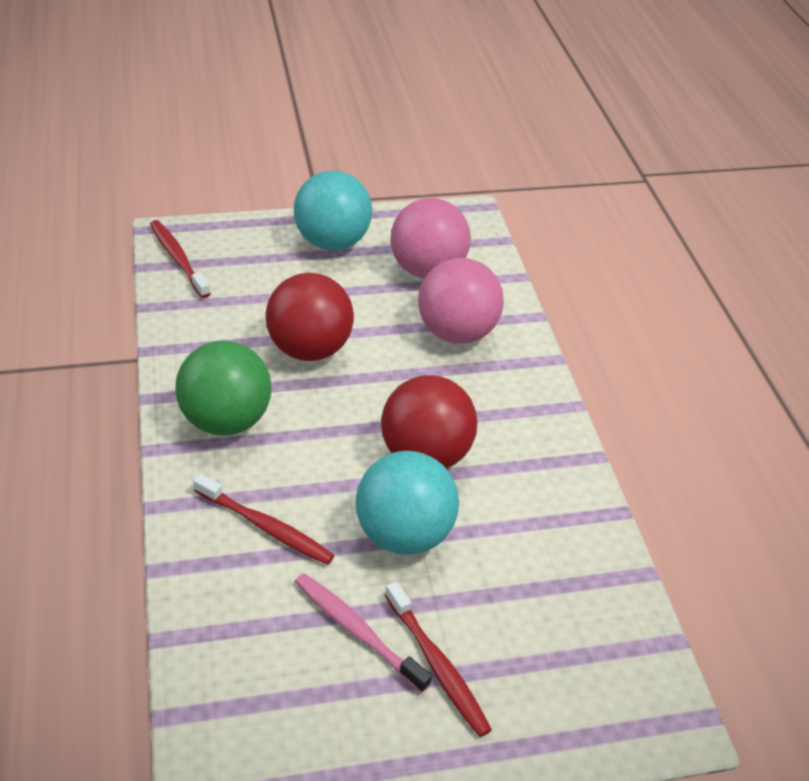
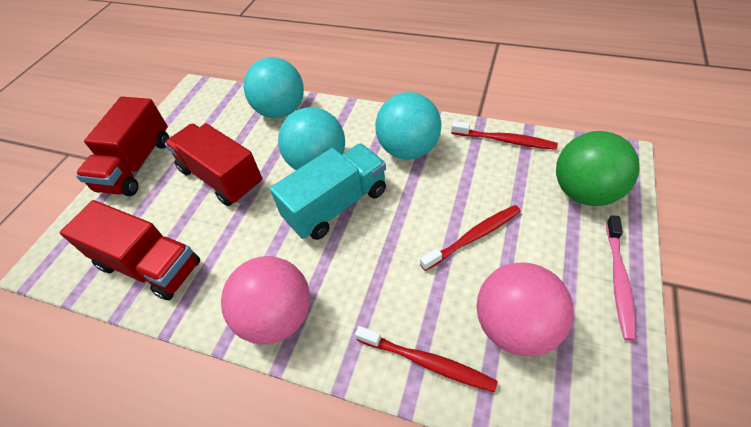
red ball: [266,273,354,361] [381,375,477,469] = 2 -> none = 0
red truck: none = 0 -> [60,200,200,300] [76,97,169,196] [165,123,262,206] = 3
turquoise ball: [294,171,372,250] [356,451,459,555] = 2 -> [243,57,304,118] [278,107,345,170] [375,92,442,159] = 3
turquoise truck: none = 0 -> [270,144,386,240] = 1

